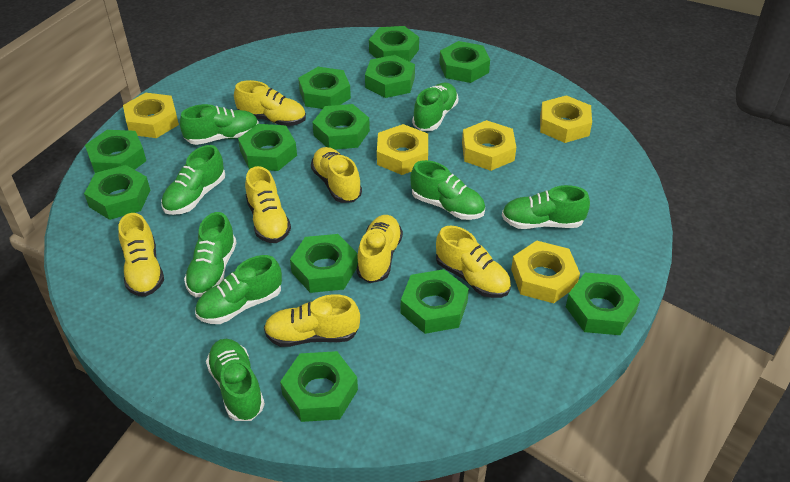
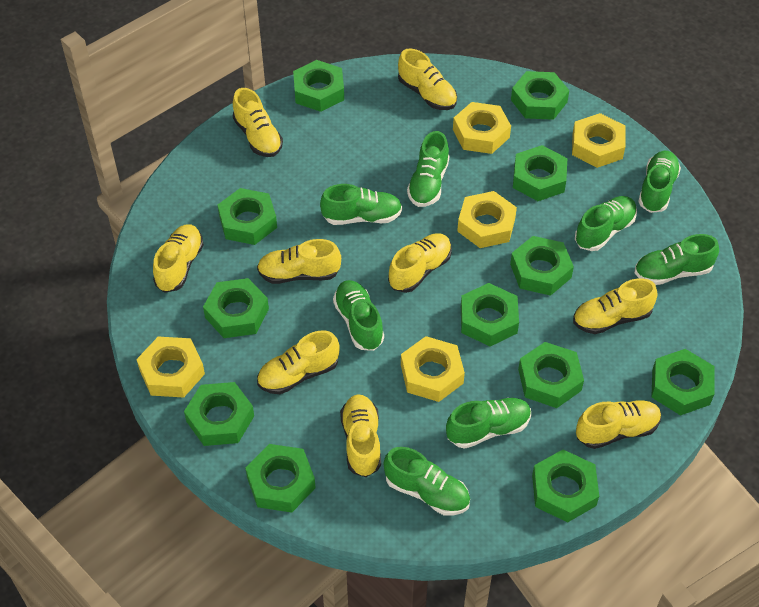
yellow shoe: [118,213,164,297] [234,80,306,126] [245,166,291,243] [264,294,360,347] [311,147,362,203] [356,215,403,283] [436,225,511,298] = 7 -> [153,225,204,293] [233,88,283,157] [257,239,341,284] [257,330,340,394] [340,394,381,477] [388,233,452,293] [398,48,457,110] [573,278,658,334] [576,400,661,449] = 9

